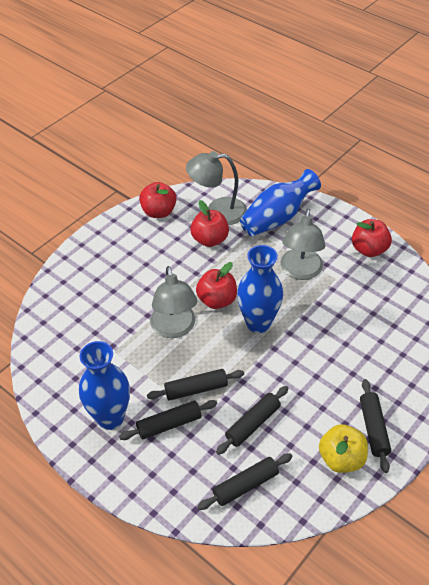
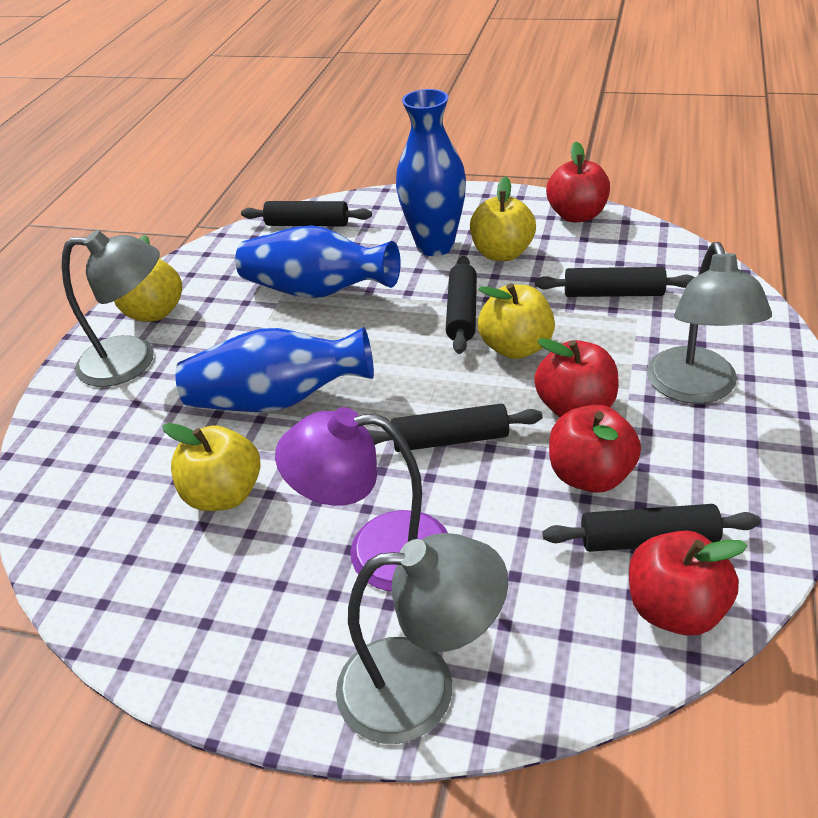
purple lamp: none = 0 -> [275,407,448,591] = 1
yellow apple: [319,424,368,473] = 1 -> [114,235,182,322] [162,423,261,511] [470,176,536,261] [478,283,555,359] = 4

